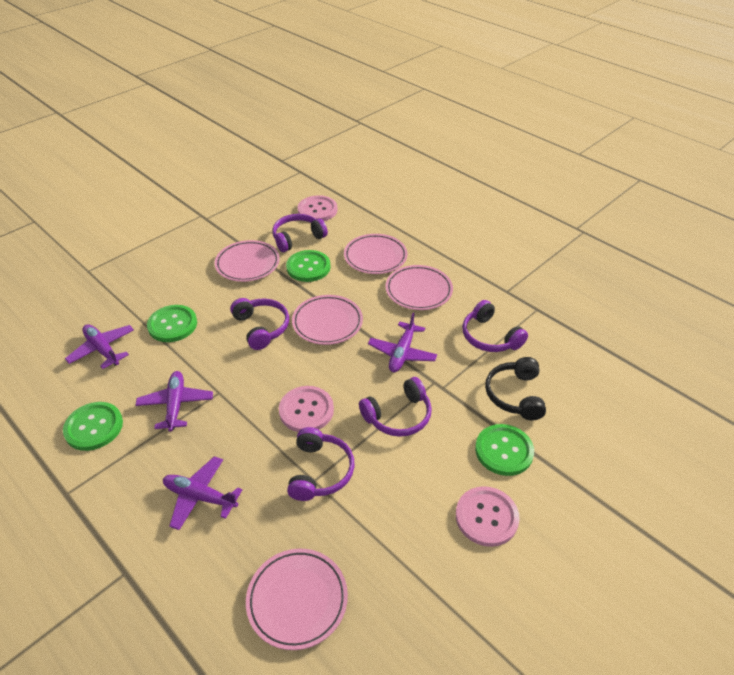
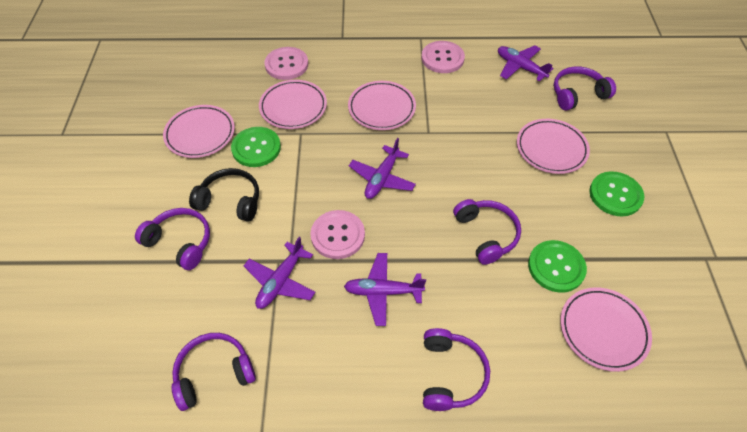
green button: [63,402,123,451] [147,305,197,342] [286,250,331,282] [475,424,534,476] = 4 -> [231,127,281,167] [528,240,587,293] [589,171,644,217] = 3

